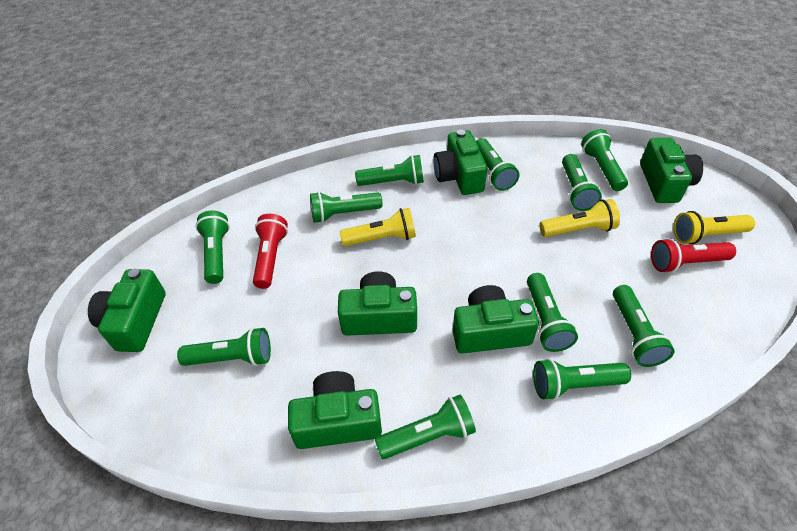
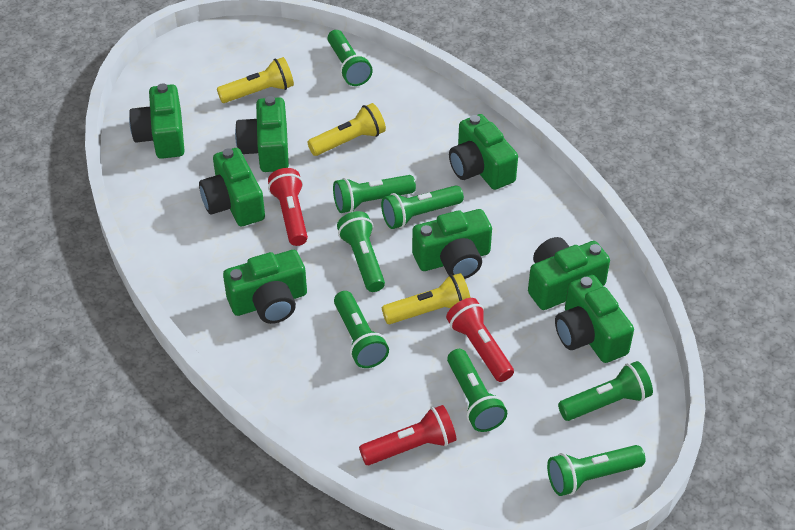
green camera: [88,269,166,352] [288,371,382,449] [338,271,417,336] [433,129,487,195] [453,285,539,354] [640,138,703,203] = 6 -> [129,83,185,159] [199,148,265,226] [223,250,307,324] [235,96,289,172] [412,209,492,279] [449,114,518,190] [528,237,610,310] [555,275,634,363] = 8
green flashlight: [177,327,271,366] [196,210,230,284] [310,191,382,223] [355,155,424,186] [375,395,476,459] [476,138,519,191] [527,273,578,352] [533,358,631,400] [562,154,602,211] [581,129,628,191] [613,285,675,367] = 11 -> [327,30,373,86] [333,175,416,213] [334,291,389,368] [337,211,385,292] [381,185,464,229] [447,349,507,432] [547,445,646,496] [558,361,653,421] = 8
red flashlight: [253,214,288,289] [651,238,736,273] = 2 -> [268,168,308,246] [359,405,456,465] [446,298,514,382] = 3

